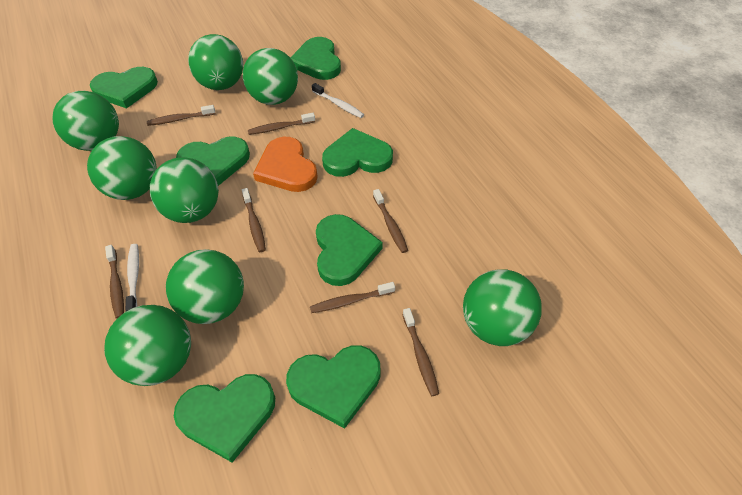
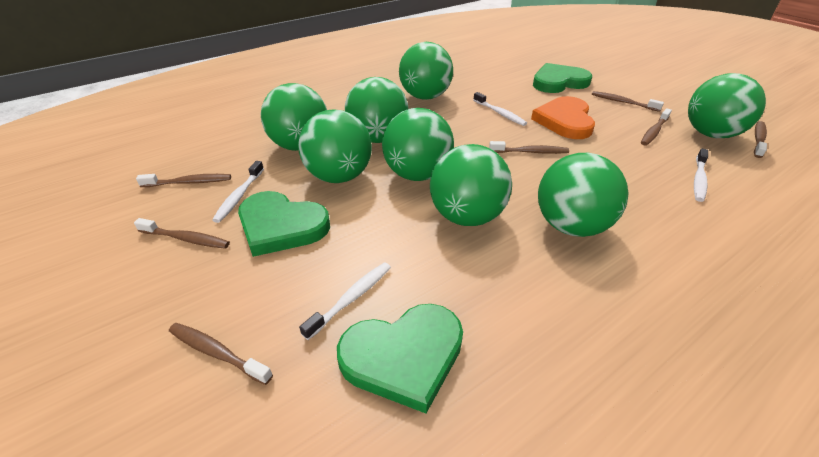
green heart: [90,67,158,109] [174,374,275,463] [176,137,250,186] [286,345,381,429] [290,37,341,80] [316,214,383,286] [322,128,393,177] = 7 -> [238,191,330,257] [337,304,463,413] [533,63,592,93] = 3
white toothbrush: [126,244,139,311] [312,83,364,118] = 2 -> [212,161,264,223] [299,262,391,340] [473,92,527,126] [694,148,708,202] = 4

